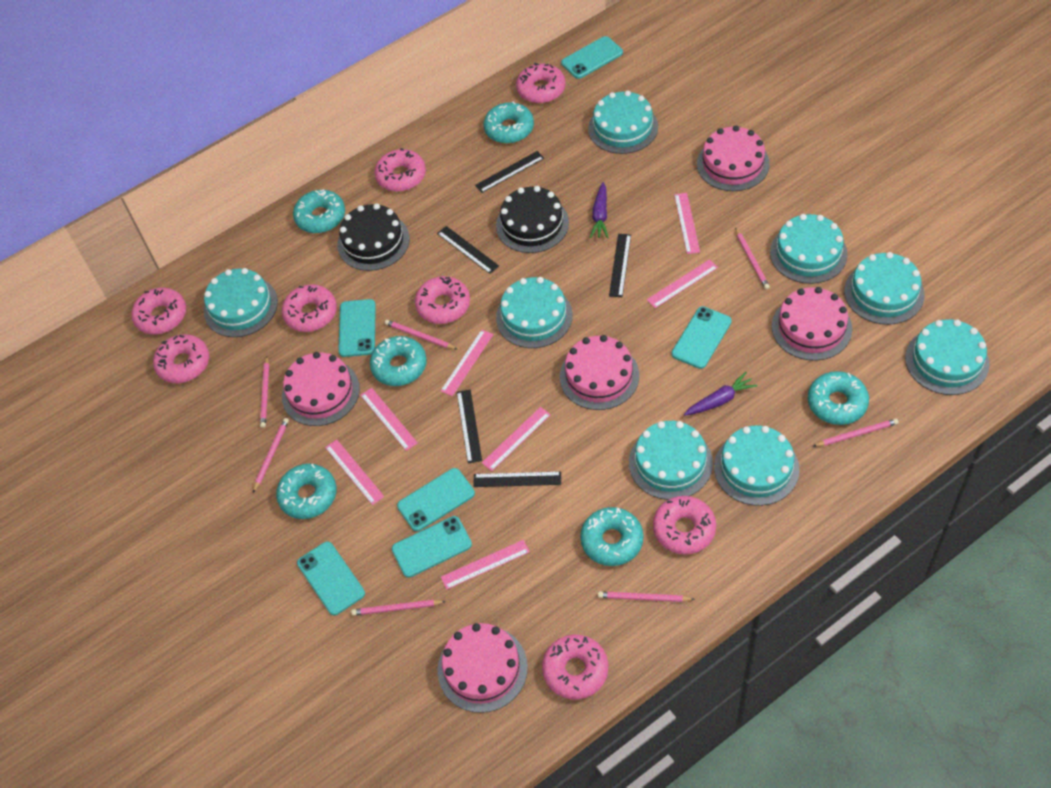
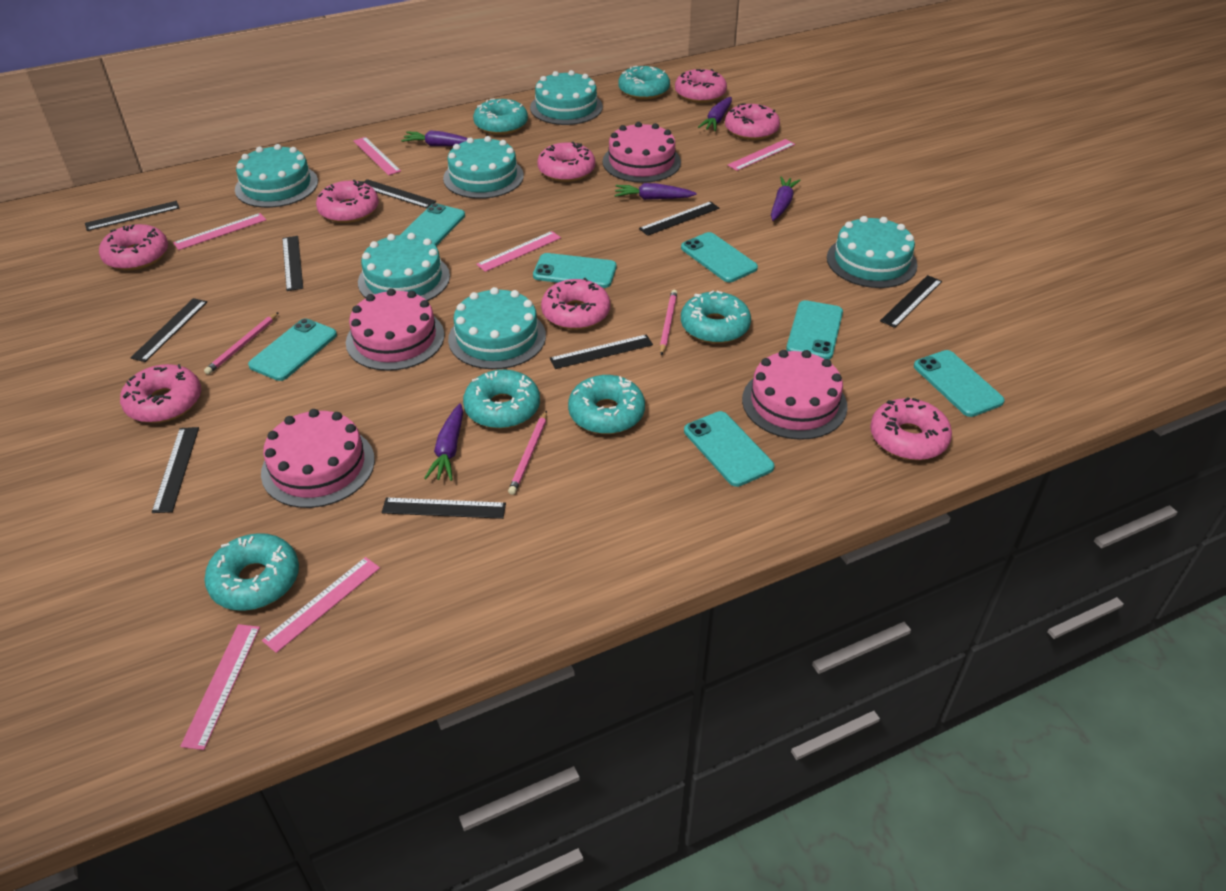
black cake: [337,203,410,271] [496,186,569,253] = 2 -> none = 0
black ruler: [437,226,499,274] [457,390,482,464] [473,471,561,487] [475,151,544,193] [609,234,631,297] = 5 -> [85,201,179,231] [130,298,207,362] [152,427,199,513] [282,236,303,291] [364,179,436,208] [382,497,506,519] [550,334,653,369] [639,201,719,236] [880,275,942,328] = 9
pink cake: [282,352,360,426] [438,623,528,713] [560,335,639,410] [697,126,770,191] [772,287,852,361] = 5 -> [261,409,375,508] [346,288,444,371] [602,122,681,183] [742,350,847,440] = 4
pink pencil: [253,418,289,493] [260,357,269,428] [351,600,446,616] [385,320,457,349] [598,591,695,602] [735,228,770,289] [814,419,899,446] = 7 -> [204,312,279,375] [508,411,547,495] [660,290,677,355] = 3
pink ruler: [325,439,384,505] [360,388,418,451] [441,330,493,396] [441,540,530,590] [482,407,551,471] [647,259,718,308] [674,193,700,254] = 7 -> [173,213,266,250] [180,624,260,750] [262,557,380,653] [353,137,401,175] [476,231,561,272] [727,139,795,171] = 6
purple carrot: [590,182,609,238] [684,372,757,416] = 2 -> [401,130,468,146] [424,403,463,481] [615,183,697,200] [698,97,732,131] [771,176,801,221] = 5
turquoise cake: [204,268,278,337] [496,277,573,348] [588,90,658,154] [629,421,713,500] [714,426,799,506] [770,214,848,284] [844,252,925,325] [905,319,990,395] = 8 -> [235,144,318,208] [358,233,450,301] [443,136,524,199] [448,287,546,369] [530,70,603,125] [827,216,918,288] = 6
turquoise phone: [297,541,365,615] [338,299,376,357] [392,516,472,578] [397,468,475,531] [561,36,623,79] [672,306,732,369] = 6 -> [248,318,337,381] [400,203,465,246] [533,253,616,288] [681,232,758,282] [684,411,774,487] [786,300,843,360] [914,350,1005,417] = 7

